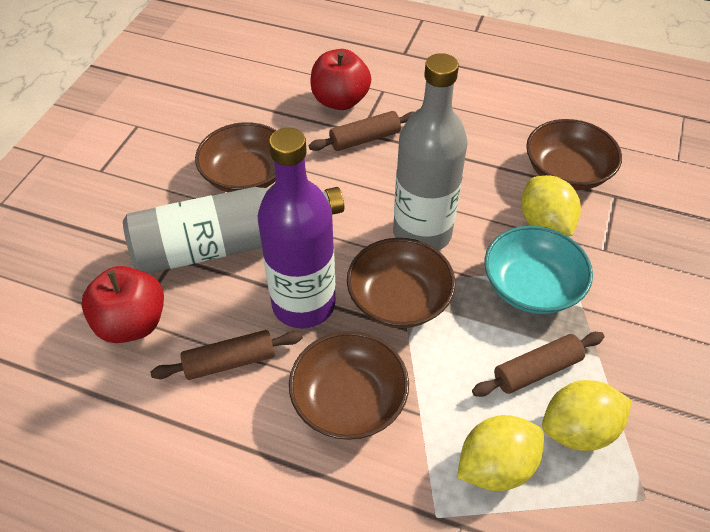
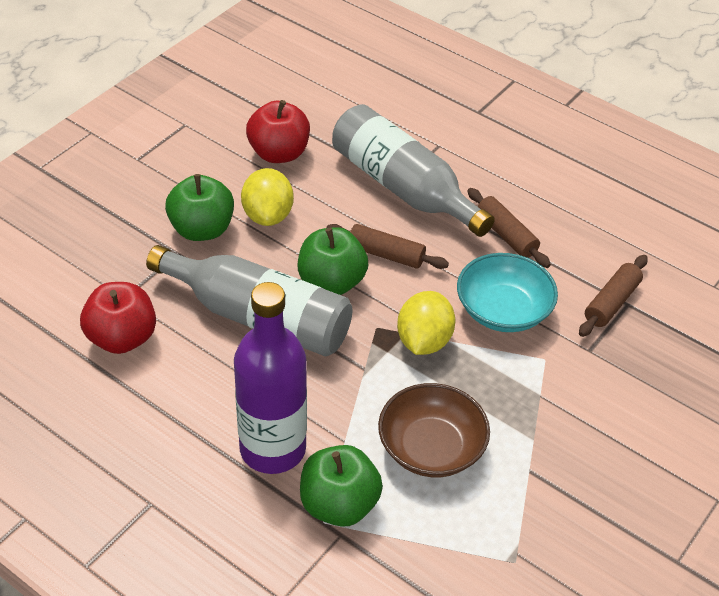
brown bowl: [195,122,277,192] [289,331,409,440] [347,238,456,328] [526,119,622,190] = 4 -> [378,383,490,477] = 1
green apple: none = 0 -> [165,174,234,241] [298,227,368,295] [300,445,383,527] = 3
yellow lemon: [457,415,544,491] [521,175,581,236] [542,380,632,451] = 3 -> [241,168,294,226] [397,291,455,355] = 2

